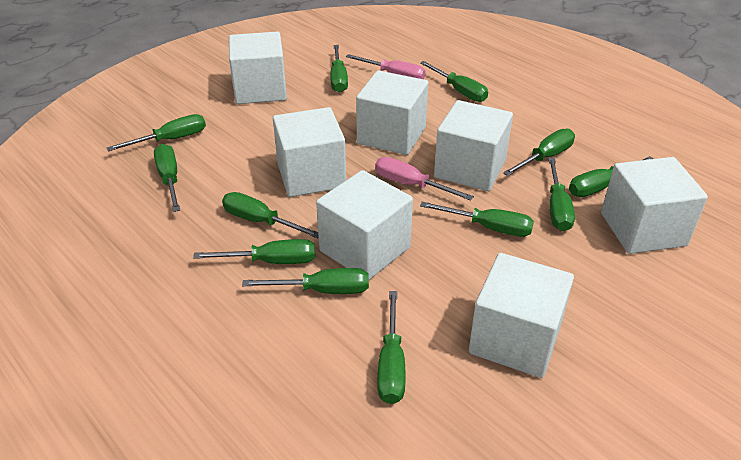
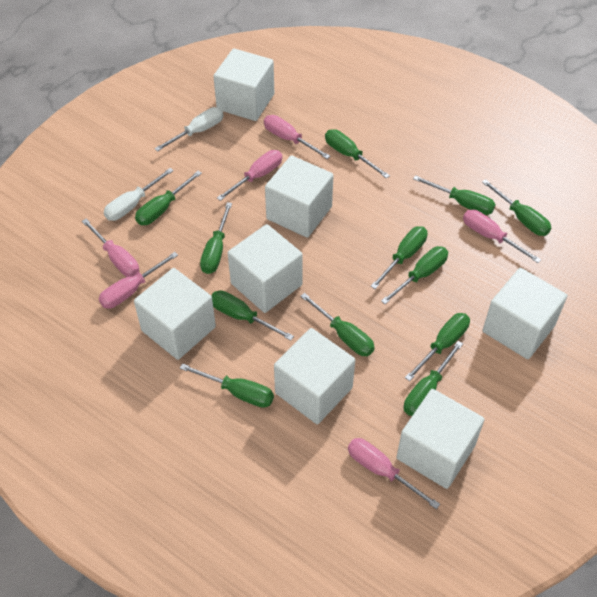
pink screwdriver: [346,54,425,79] [375,157,474,201] = 2 -> [82,219,139,277] [99,252,178,309] [217,150,282,201] [264,115,330,159] [348,438,440,509] [463,210,541,263] = 6
white screwdriver: none = 0 -> [104,168,174,221] [154,107,224,152] = 2

